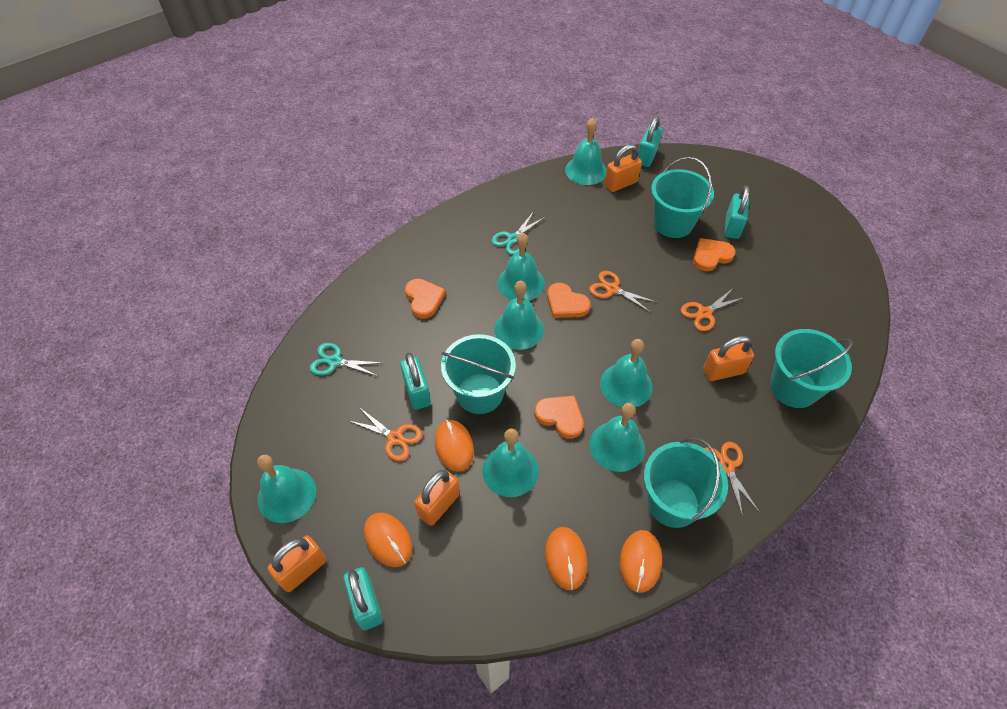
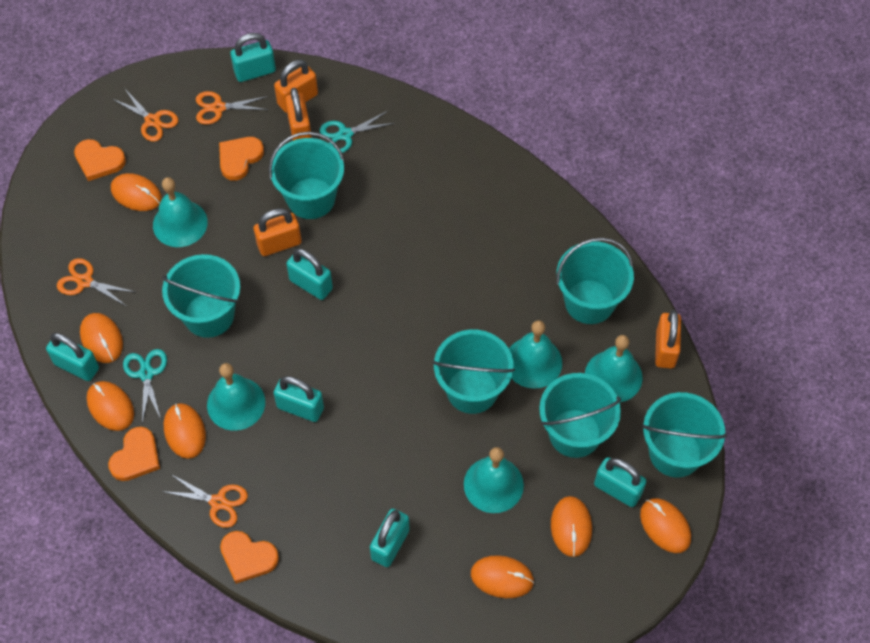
orange mouse: [364,513,413,567] [435,420,474,472] [545,527,587,590] [620,530,662,593] = 4 -> [80,313,123,363] [87,381,134,431] [111,173,162,211] [164,403,206,459] [471,555,534,598] [551,496,592,557] [640,498,691,553] = 7
turquoise bell: [257,455,316,523] [482,428,539,497] [494,281,544,350] [497,233,545,301] [565,118,607,185] [589,403,645,472] [600,339,653,407] = 7 -> [153,177,208,247] [207,363,265,431] [464,447,524,513] [509,320,562,389] [585,335,643,403] = 5
turquoise bucket: [441,334,516,414] [644,437,728,528] [651,157,714,238] [770,329,853,408] = 4 -> [162,254,240,338] [269,132,344,219] [432,329,515,414] [539,373,621,458] [556,238,634,324] [642,392,727,477] = 6
turquoise padlock: [343,567,383,630] [400,353,431,410] [638,116,662,167] [724,185,749,239] = 4 -> [46,333,99,381] [230,33,276,82] [274,376,324,422] [286,248,333,300] [370,509,410,567] [594,457,647,507] = 6

